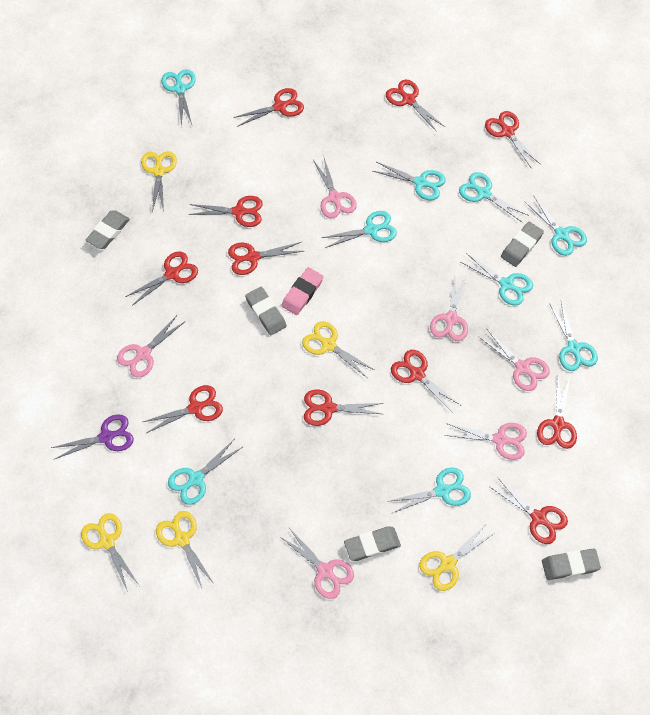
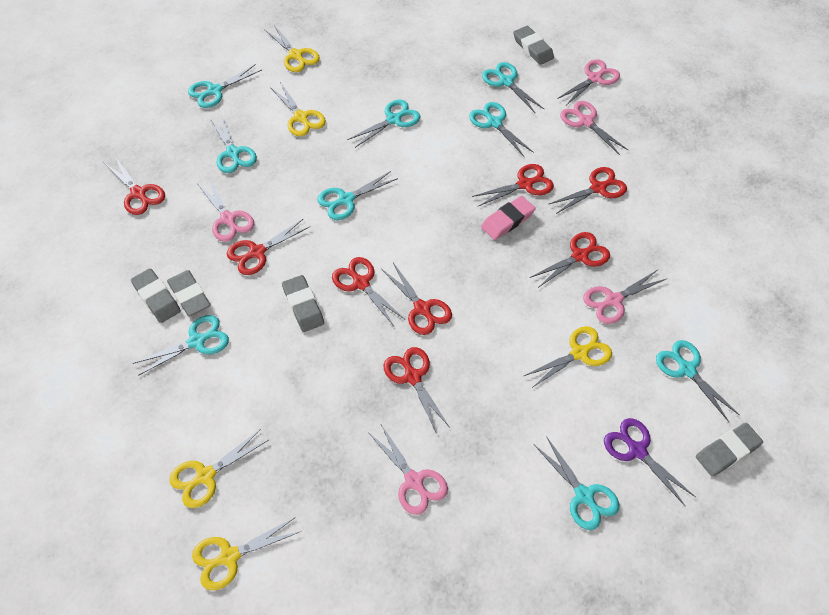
pink scissors: [117,315,186,377] [279,528,354,599] [313,158,357,218] [430,274,468,341] [445,423,527,460] [479,329,550,391] = 6 -> [197,177,254,242] [368,423,448,515] [557,59,620,105] [560,101,629,155] [583,270,666,324] = 5
red scissors: [125,251,198,305] [143,385,223,433] [188,196,263,227] [228,242,303,275] [233,88,304,127] [304,389,383,426] [386,80,445,132] [391,350,460,413] [485,111,541,169] [490,477,568,544] [537,377,577,449] = 11 -> [103,157,165,215] [227,219,311,275] [332,257,404,326] [382,263,452,335] [384,347,449,432] [472,164,554,206] [529,232,610,288] [549,167,627,214] = 8

